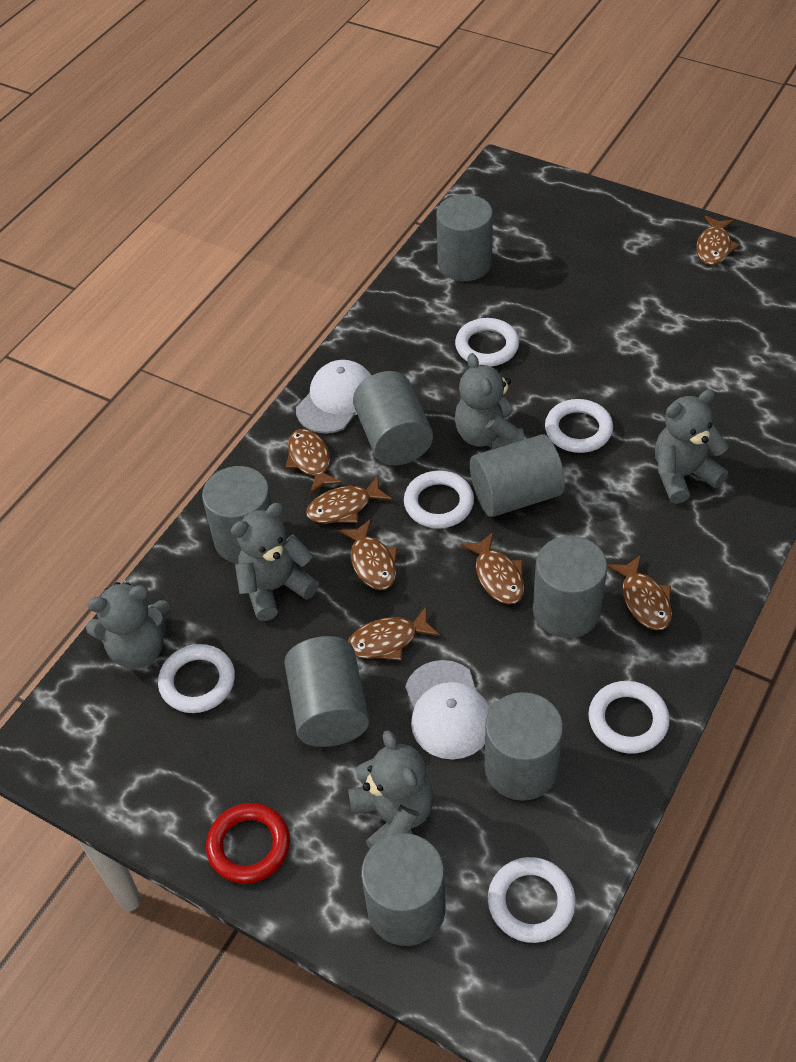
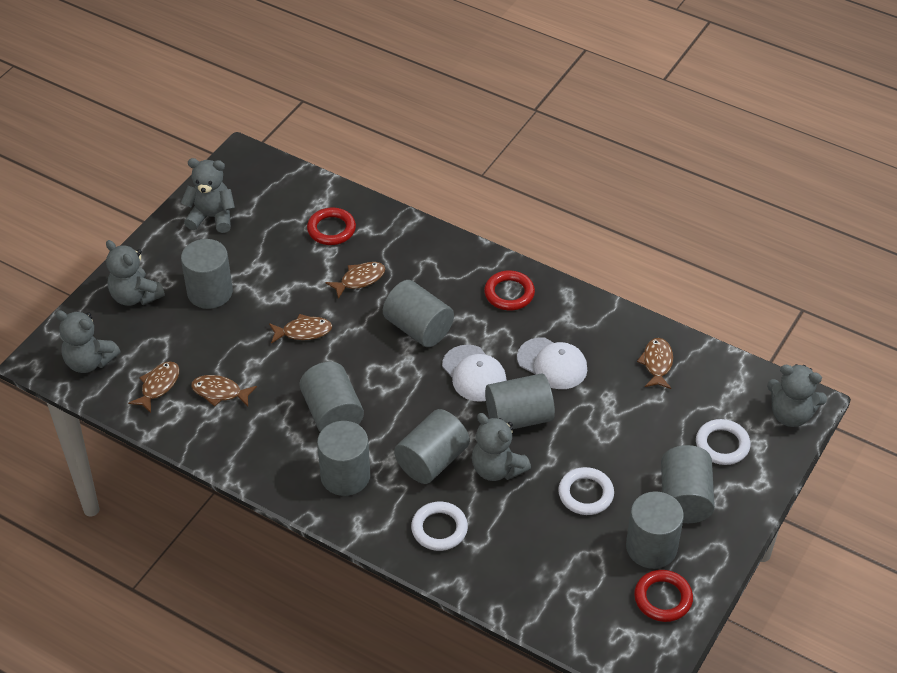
brown fish: [286,429,343,494] [306,475,392,523] [338,519,398,590] [348,607,440,661] [461,532,524,605] [607,555,672,630] [696,216,740,265] = 7 -> [128,361,179,413] [191,375,257,407] [269,314,332,344] [325,262,385,299] [637,338,673,389] = 5
red ring: [206,803,290,884] = 1 -> [307,208,356,245] [484,271,535,310] [634,570,693,622] = 3
white ring: [158,644,235,713] [404,470,474,529] [455,318,519,366] [488,857,576,943] [545,399,613,453] [588,681,670,754] = 6 -> [411,502,468,551] [558,467,614,515] [696,419,751,465] = 3

